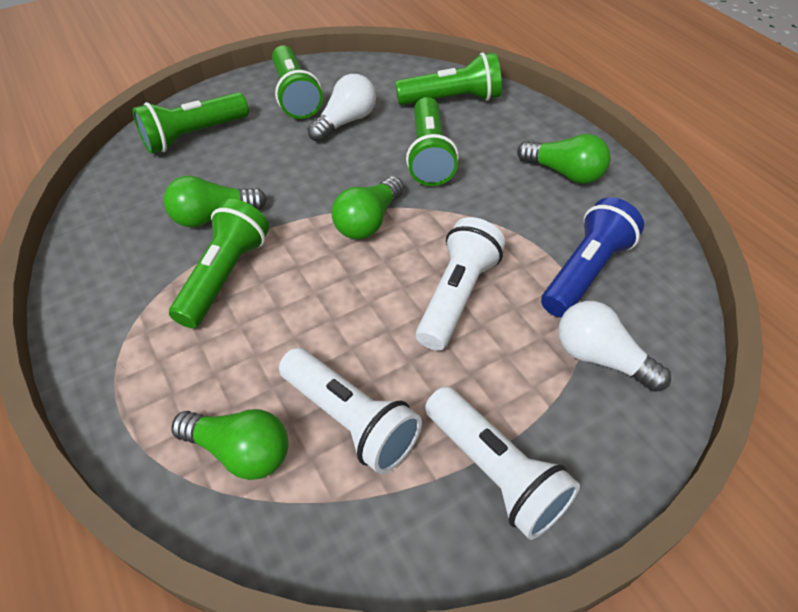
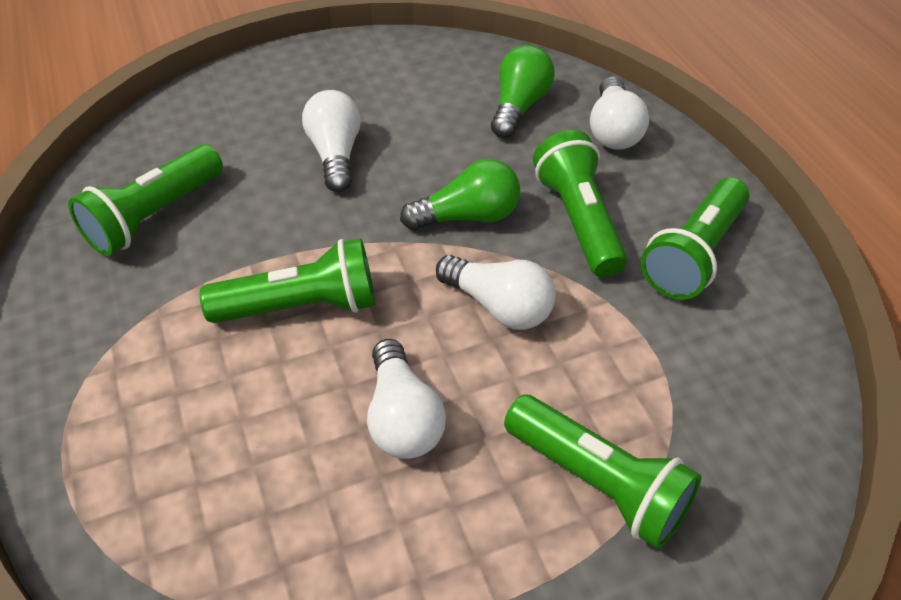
blue flashlight: [541,197,644,317] = 1 -> none = 0
green light bulb: [164,176,267,227] [171,409,289,480] [332,176,404,240] [517,134,611,184] = 4 -> [400,159,520,230] [491,45,554,138] = 2
white flashlight: [279,348,422,474] [416,217,505,351] [425,387,580,540] = 3 -> none = 0
white light bulb: [308,74,376,142] [558,301,671,392] = 2 -> [302,90,361,192] [367,339,446,459] [436,255,556,330] [590,76,649,150] = 4

